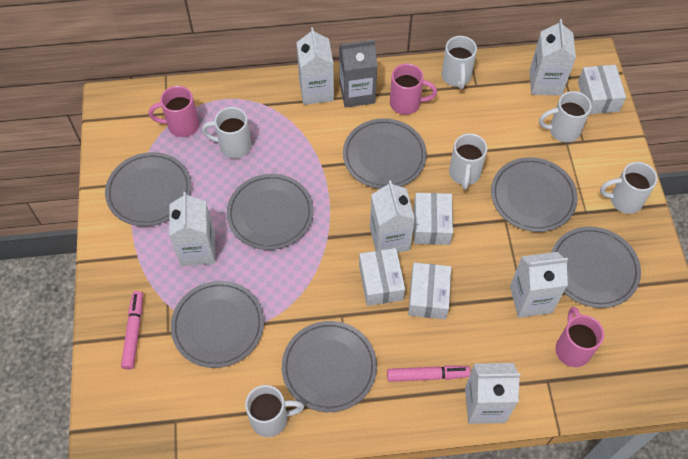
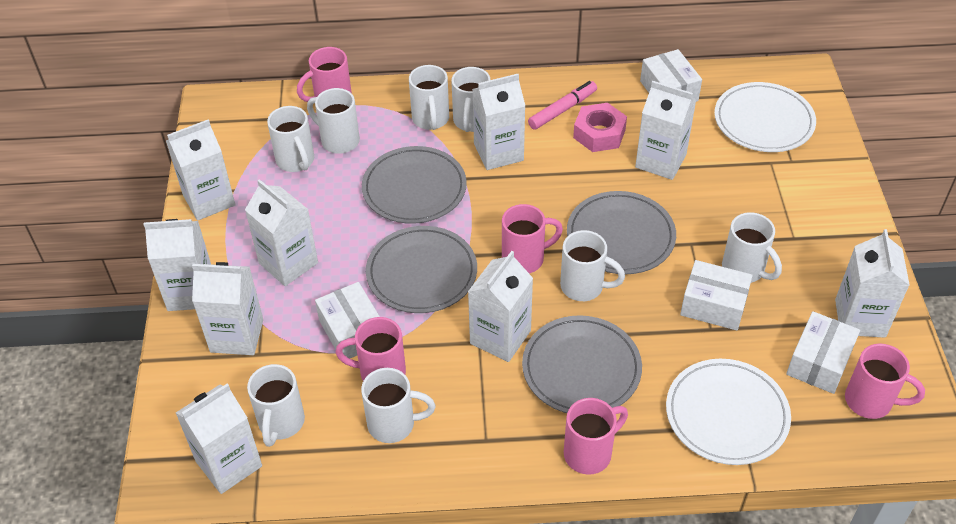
grey carton: [339,40,377,108] = 1 -> none = 0
grey plate: [105,152,191,226] [171,281,264,368] [227,174,314,250] [282,321,377,412] [343,118,427,189] [491,157,578,232] [551,227,641,308] = 7 -> [362,146,467,224] [366,226,477,313] [522,315,642,413] [567,191,676,275] = 4
pink marker: [121,291,143,370] [387,365,471,382] = 2 -> [528,81,597,130] = 1
pink mug: [149,86,199,137] [390,64,437,115] [555,307,604,367] = 3 -> [297,47,352,102] [336,317,406,381] [502,204,563,273] [564,398,628,475] [845,343,925,419] = 5
pink nut: none = 0 -> [573,103,627,152] = 1
white carton: [169,192,215,266] [296,27,334,105] [370,180,415,253] [465,363,521,424] [510,252,568,318] [529,19,576,96] = 6 -> [143,219,211,311] [166,119,235,221] [176,383,262,494] [192,262,263,355] [245,179,318,286] [468,251,533,362] [472,74,525,170] [635,81,697,180] [835,229,910,338] = 9
white mug: [202,107,251,159] [245,385,304,437] [442,36,477,89] [449,133,487,190] [539,91,592,143] [600,162,657,214] = 6 -> [247,364,305,447] [267,106,314,172] [307,88,360,154] [361,368,436,443] [409,65,449,130] [451,67,491,132] [560,230,625,301] [722,212,782,283] = 8
white plate: none = 0 -> [666,359,791,465] [714,82,816,152] = 2

